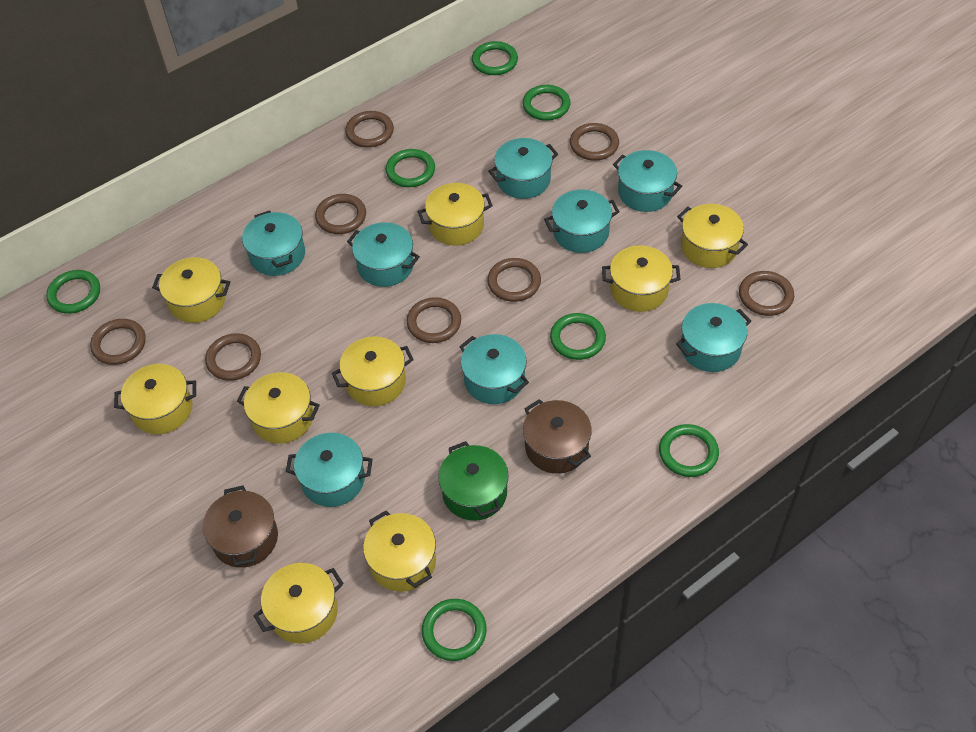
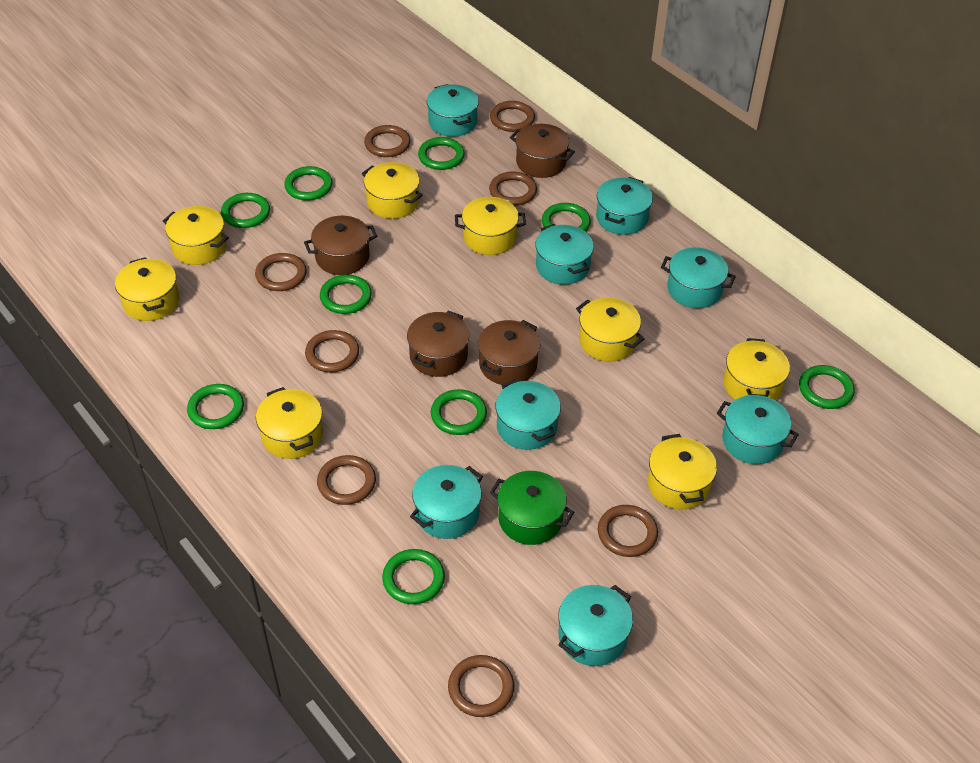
brown pot: [203,485,278,568] [523,399,592,474] = 2 -> [304,216,377,275] [407,310,469,377] [478,320,541,385] [510,124,575,178] = 4
green ring: [46,270,100,314] [386,149,435,187] [422,599,487,661] [472,41,518,75] [523,85,570,121] [550,313,606,360] [659,424,719,477] = 7 -> [187,384,244,429] [221,193,270,228] [284,166,332,201] [320,275,372,314] [382,549,445,604] [418,137,465,170] [431,389,487,435] [542,203,591,232] [799,365,855,409] = 9
yellow pot: [114,364,196,434] [152,257,230,323] [237,372,320,444] [254,563,344,644] [332,336,414,406] [363,511,436,592] [417,183,493,246] [602,245,680,312] [677,204,748,268] = 9 -> [115,257,179,321] [163,206,229,265] [256,387,323,459] [362,162,423,219] [455,197,526,255] [576,298,644,362] [648,434,717,510] [723,338,790,401] = 8

